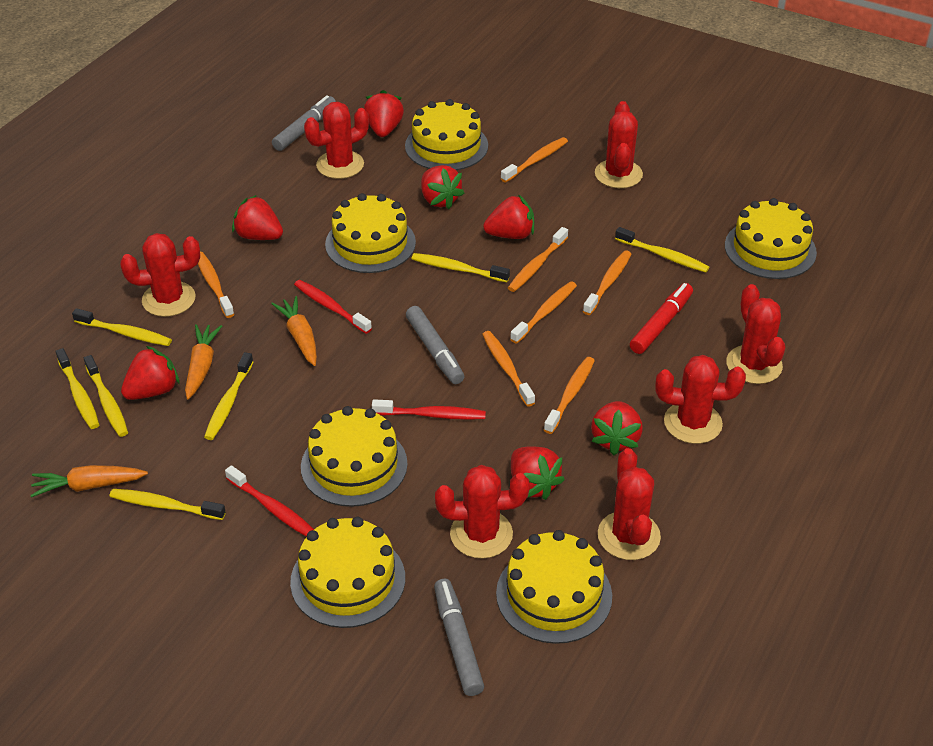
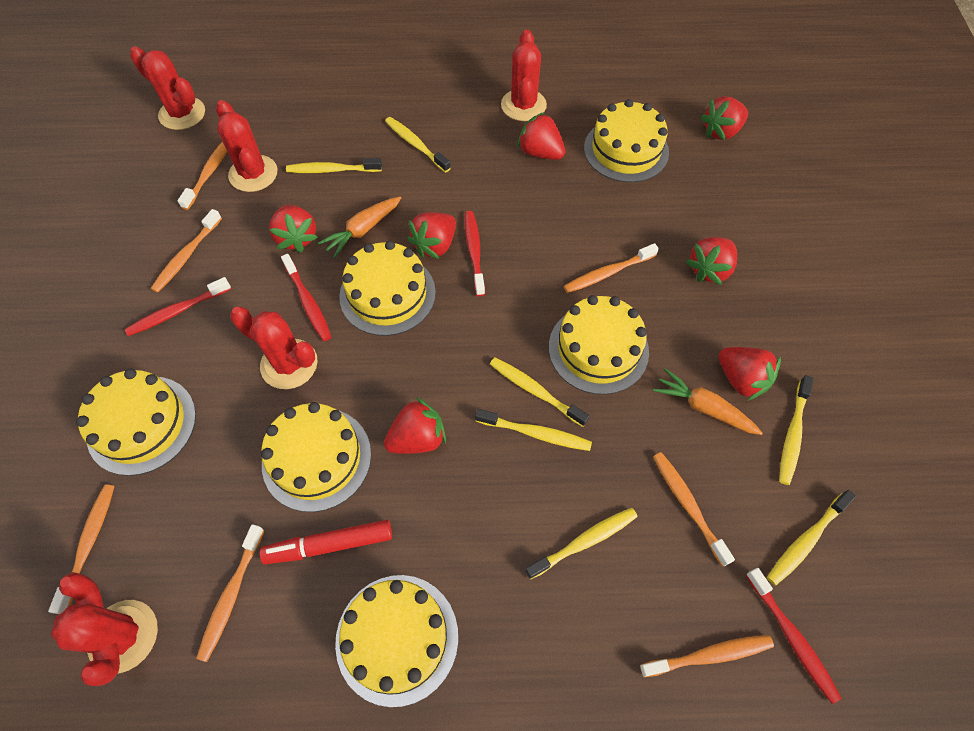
grey marker: [272,95,336,151] [406,306,464,384] [434,579,484,696] = 3 -> none = 0
orange carrot: [30,465,148,498] [185,324,222,399] [271,296,317,366] = 3 -> [318,196,401,258] [653,368,763,435] = 2
red cactus: [120,233,200,317] [304,102,369,179] [435,465,530,559] [595,101,643,188] [598,448,661,560] [656,355,746,444] [726,284,785,384] = 7 -> [51,572,158,686] [130,46,205,130] [216,100,278,192] [230,307,318,389] [501,30,547,121] = 5
red toothbrush: [225,465,314,537] [294,280,372,334] [372,399,486,420] = 3 -> [125,277,231,336] [281,254,331,341] [465,211,485,296] [746,568,841,704] = 4

